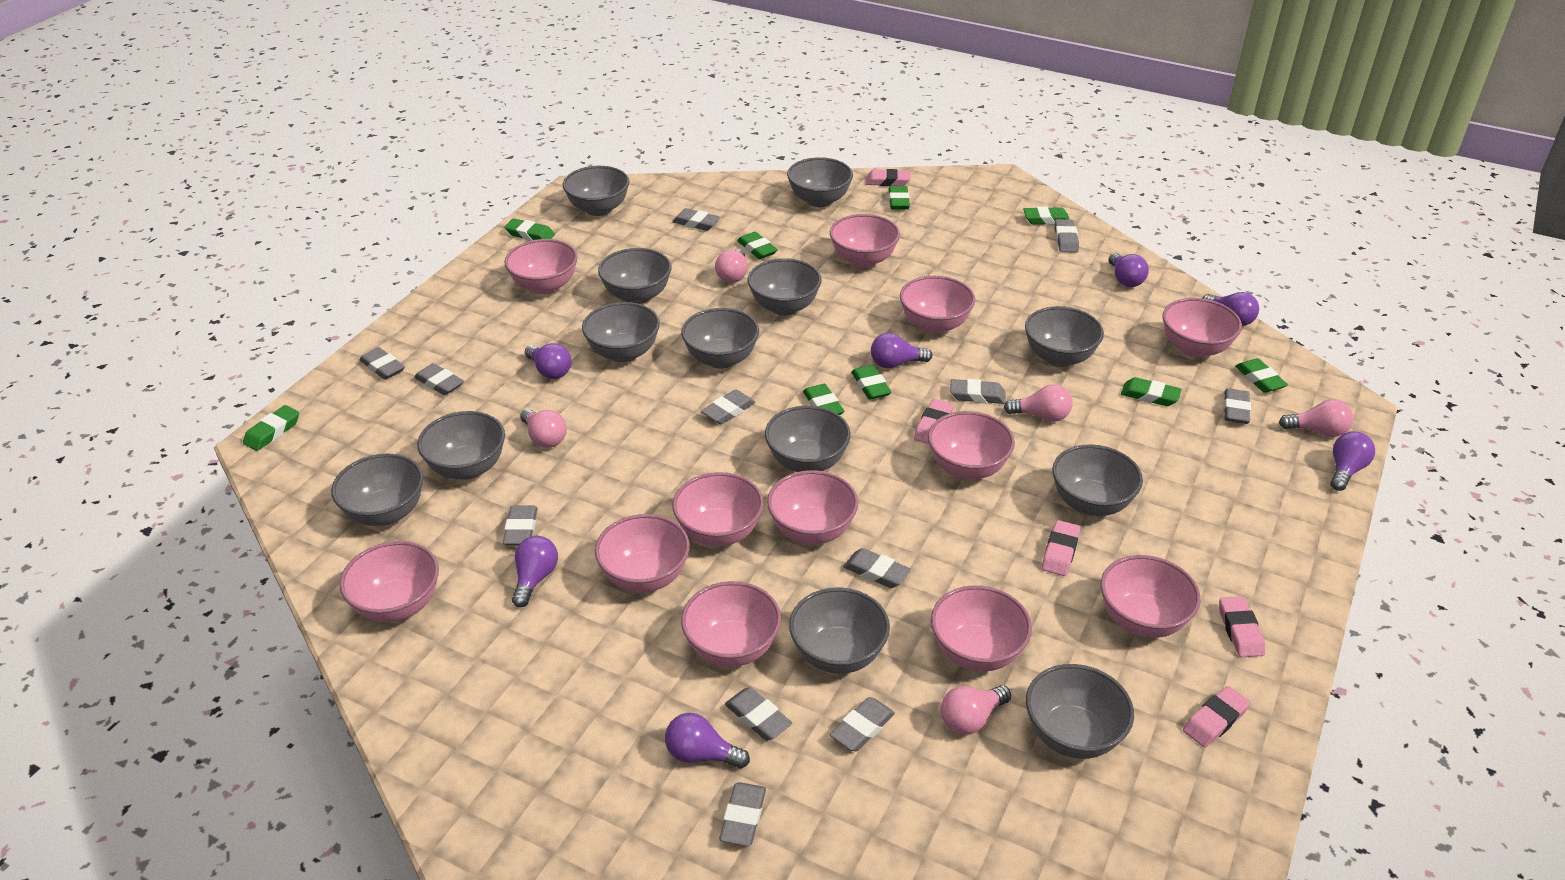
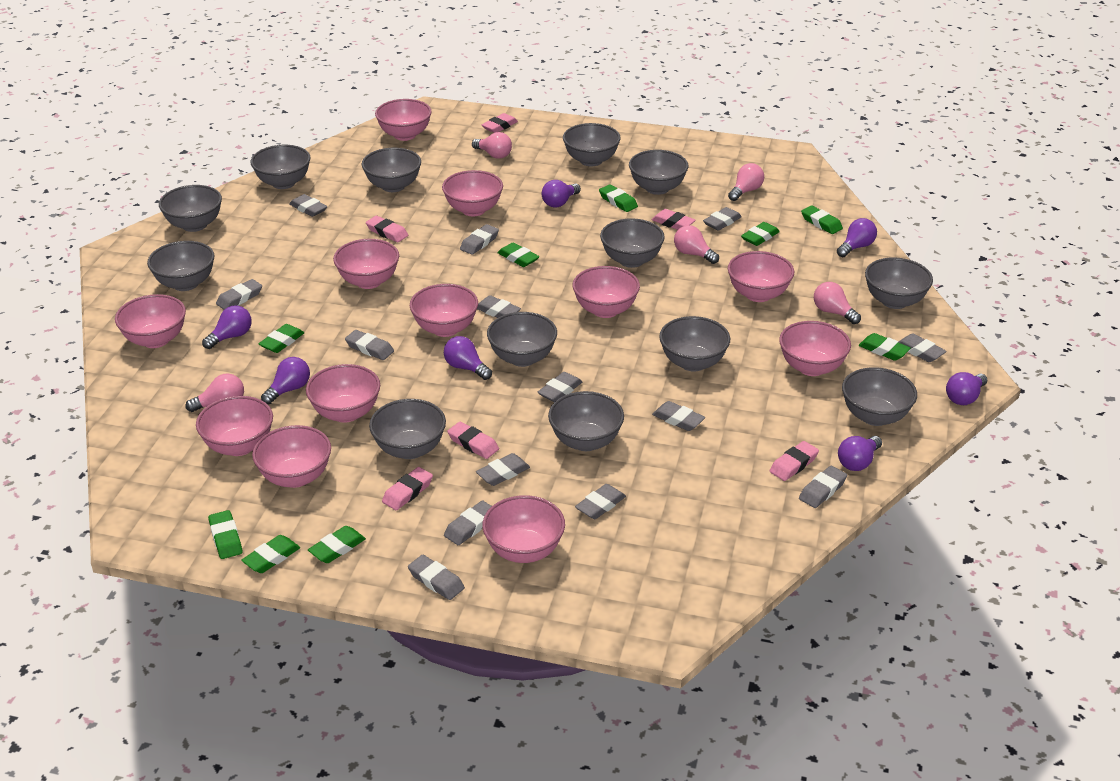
grey eraser: [360,347,405,380] [414,363,464,395] [503,506,538,546] [672,208,720,231] [701,390,755,424] [719,782,766,846] [725,687,792,740] [830,697,895,751] [843,548,911,588] [950,379,1006,404] [1055,219,1079,253] [1224,388,1251,424] = 12 -> [216,279,262,310] [289,194,328,217] [345,330,394,360] [408,555,465,600] [444,500,492,545] [460,224,499,255] [476,453,530,486] [477,295,521,318] [538,372,582,402] [575,484,626,519] [652,401,705,431] [703,207,742,231] [799,466,847,508] [898,334,947,362] = 14
pink eraser: [866,169,911,186] [914,399,953,444] [1042,520,1080,576] [1183,686,1250,747] [1219,596,1265,657] = 5 -> [366,216,408,242] [382,467,433,510] [447,422,499,459] [482,113,518,133] [651,209,695,230] [770,441,819,481] = 6

